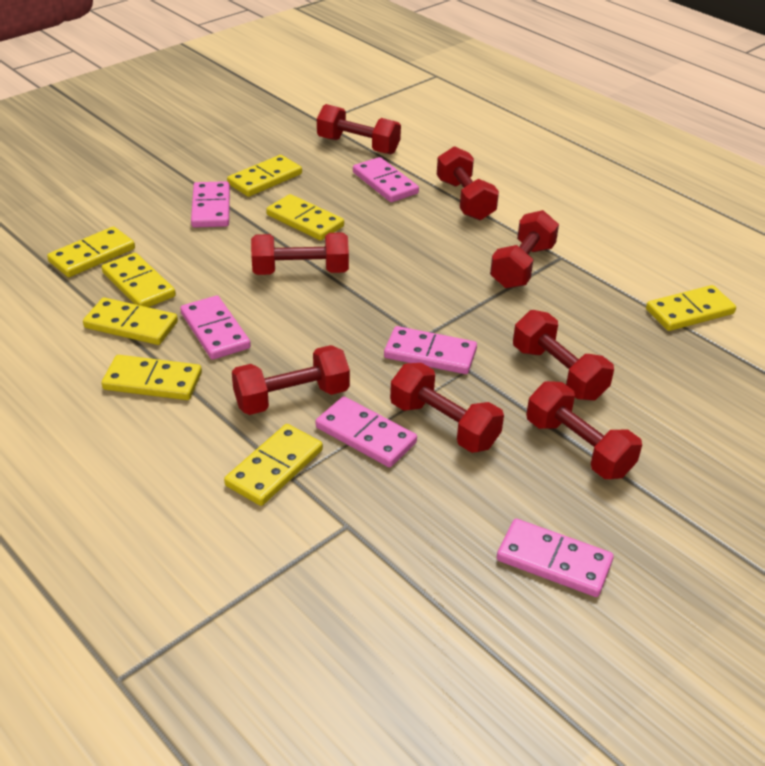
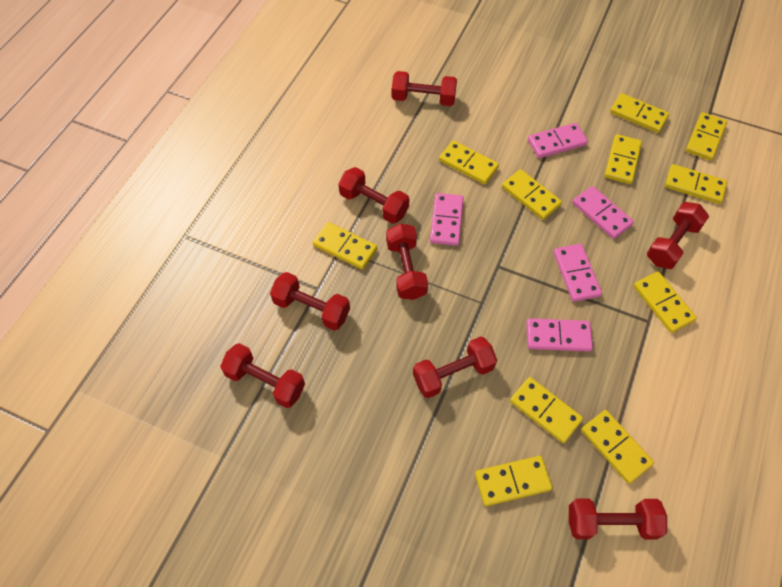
pink domino: [180,296,251,360] [191,181,230,228] [316,396,417,467] [353,157,419,202] [384,326,477,374] [497,519,614,597] = 6 -> [430,193,464,246] [526,318,593,352] [528,123,588,158] [553,244,602,302] [572,186,634,239] = 5
yellow domino: [47,227,135,277] [83,297,178,345] [102,253,176,307] [102,355,202,400] [224,424,323,506] [227,155,302,197] [266,194,344,241] [646,285,736,331] = 8 -> [313,222,377,270] [439,140,499,184] [475,456,552,506] [502,169,562,220] [510,377,583,443] [581,410,654,484] [604,134,642,184] [610,93,669,133] [633,271,697,333] [665,164,727,204] [686,112,727,161] = 11

